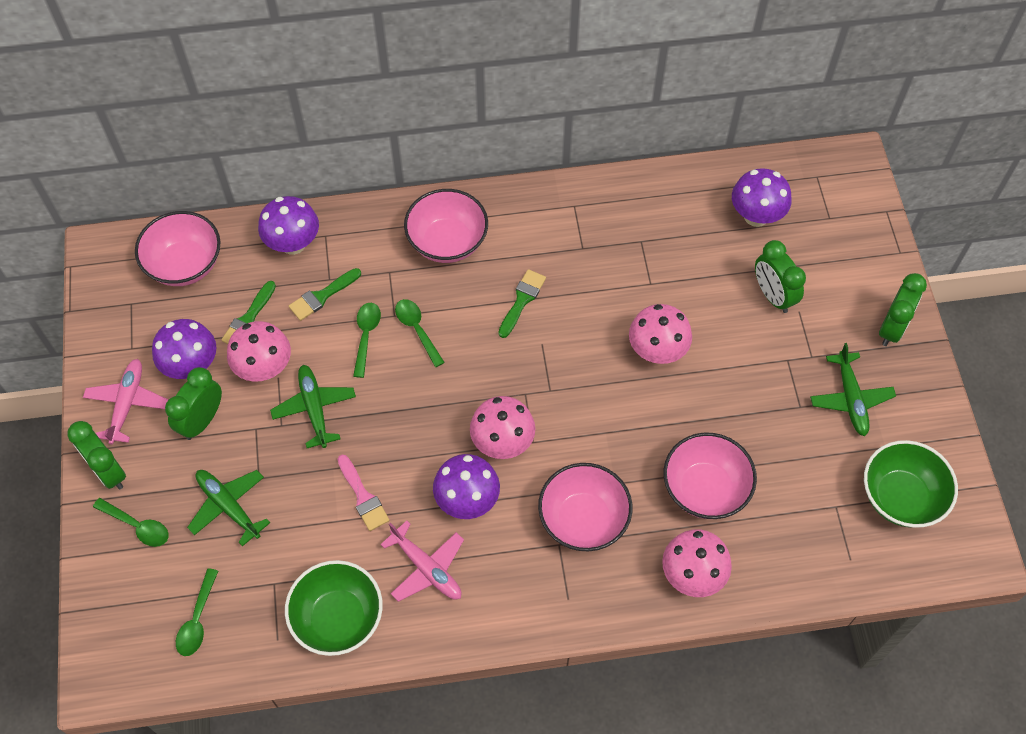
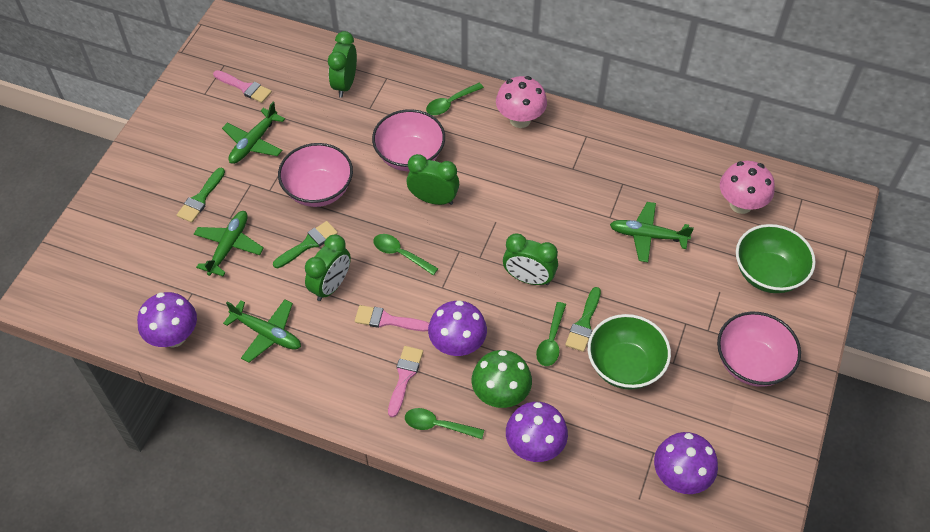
green mushroom: none = 0 -> [472,350,532,408] = 1
green plane: [187,470,270,547] [270,365,356,448] [810,343,896,436] = 3 -> [194,211,264,276] [222,102,285,164] [223,299,301,362] [610,202,694,262] = 4
pink bowl: [135,211,221,286] [404,189,488,263] [538,463,632,551] [663,433,757,519] = 4 -> [278,143,353,207] [372,109,445,171] [717,312,801,387] = 3
pink brush: [338,455,389,531] = 1 -> [213,70,272,103] [355,305,429,331] [388,346,423,417] = 3
pink mushroom: [227,321,291,382] [470,396,535,459] [629,304,692,364] [662,529,732,597] = 4 -> [496,76,547,128] [720,161,775,214] = 2
pink plane: [83,359,168,444] [380,520,464,602] = 2 -> none = 0

